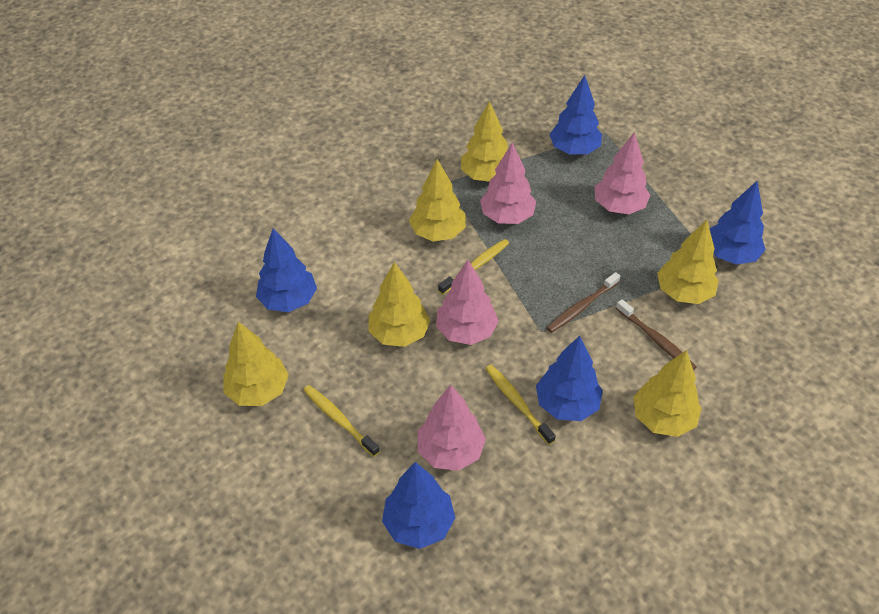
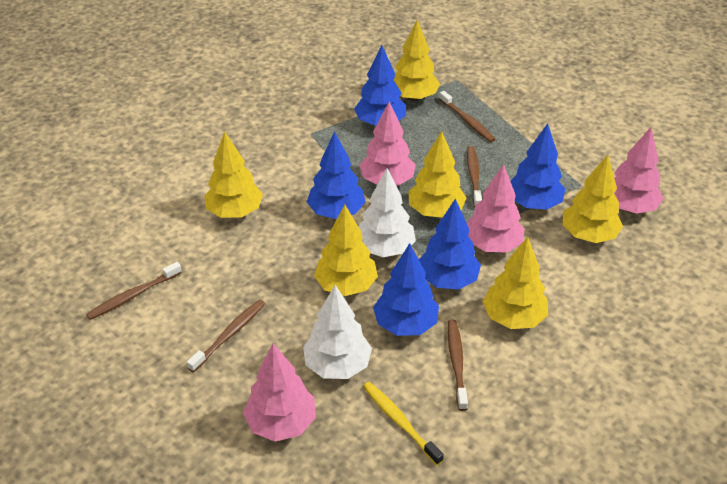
brown toothbrush: [547,272,620,333] [616,299,697,370] = 2 -> [86,262,182,320] [187,300,265,372] [439,91,495,142] [448,320,468,411] [467,146,482,207] = 5
white tree: none = 0 -> [303,285,372,379] [359,168,416,257] = 2
yellow toothbrush: [304,385,380,457] [438,239,509,295] [485,365,556,445] = 3 -> [363,382,444,465] = 1

